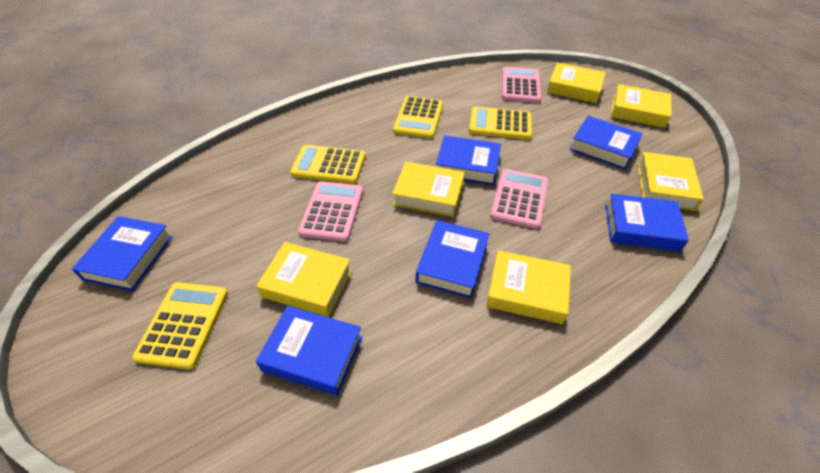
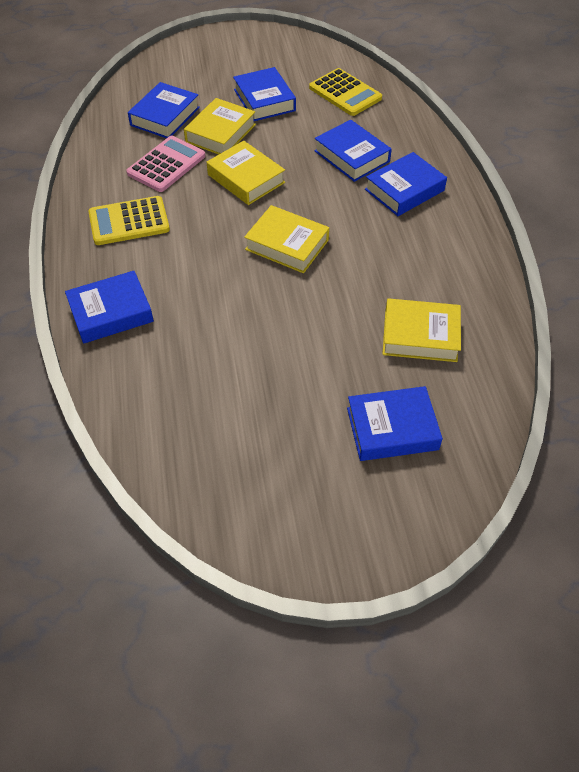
pink calculator: [298,181,363,242] [490,169,548,229] [502,67,541,103] = 3 -> [126,136,205,192] = 1
yellow book: [256,242,352,317] [392,162,465,217] [487,250,571,324] [547,62,606,103] [611,84,671,128] [637,152,704,211] = 6 -> [184,98,256,155] [207,141,285,205] [244,205,329,273] [382,298,461,362] = 4
yellow calculator: [132,282,228,369] [290,145,366,184] [393,96,443,139] [469,106,532,140] = 4 -> [88,196,170,245] [309,68,382,116] = 2

